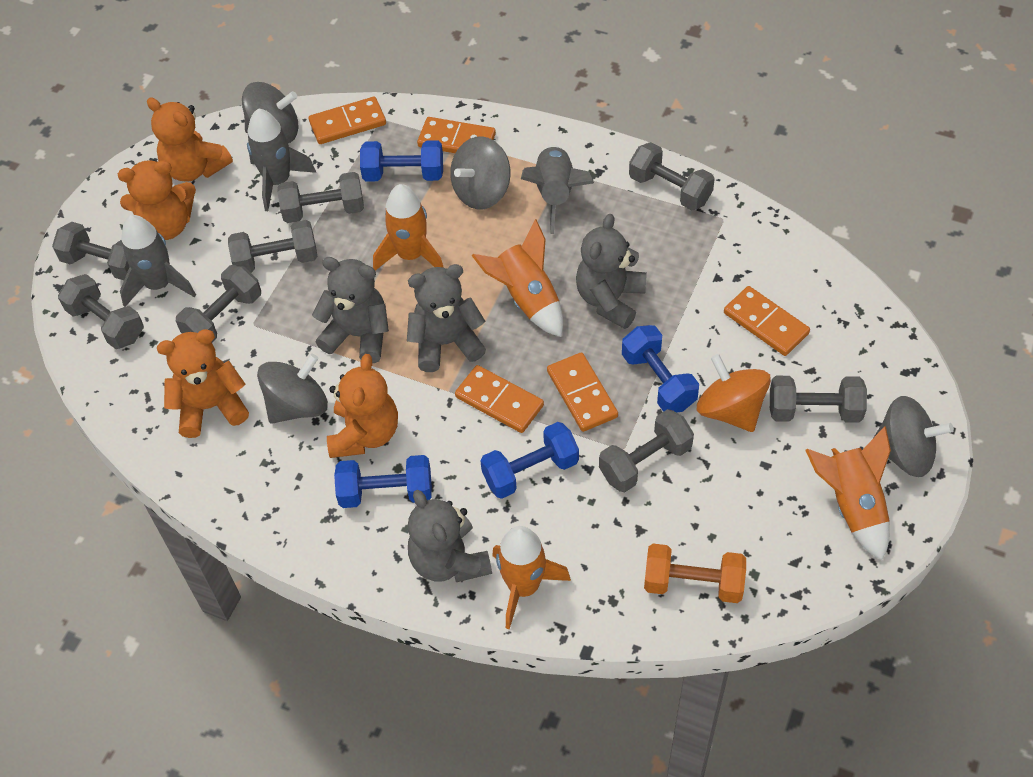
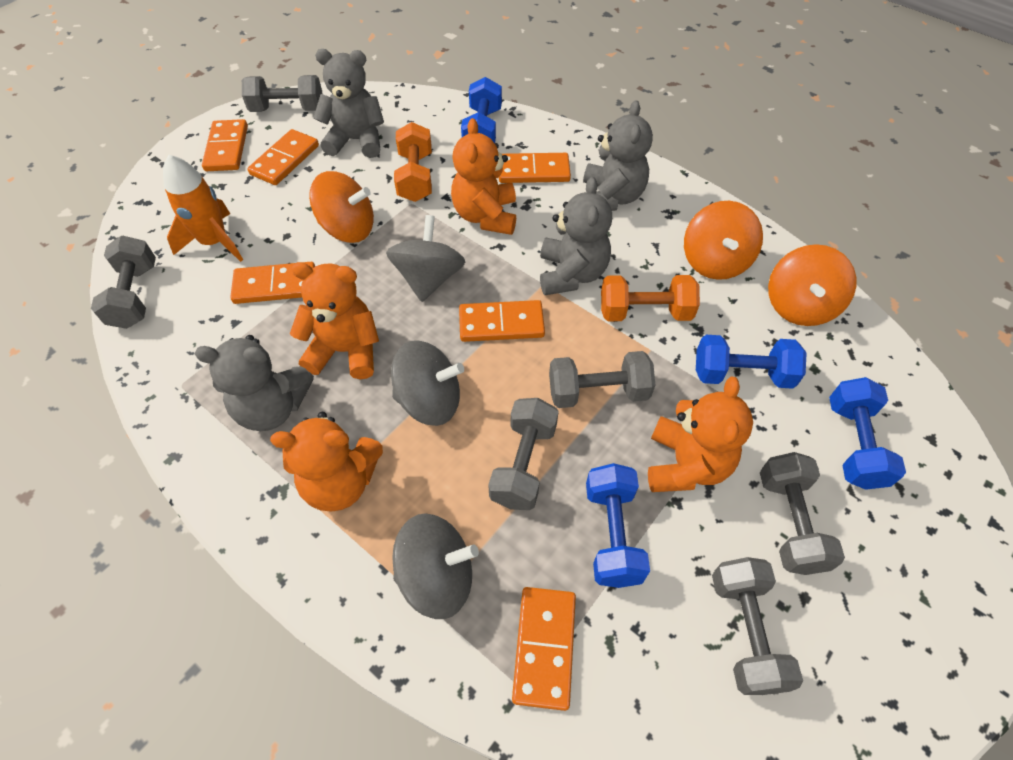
grey dumbbell: [52,222,130,280] [58,274,144,349] [176,265,261,343] [228,220,317,273] [277,172,364,223] [599,409,694,492] [629,142,715,210] [770,376,867,423] = 8 -> [91,236,156,329] [242,75,322,112] [488,398,559,510] [549,351,655,408] [712,557,803,695] [760,452,845,575] = 6
grey rocket: [120,215,196,307] [247,108,316,211] [521,145,594,234] = 3 -> none = 0
grey spinning top: [242,82,298,143] [257,354,328,424] [450,136,510,209] [874,396,954,477] = 4 -> [386,215,465,302] [391,340,464,426] [392,513,479,619] = 3
orange domino: [309,97,386,144] [417,117,496,153] [455,365,544,433] [547,352,618,432] [724,286,810,356] = 5 -> [202,119,248,171] [230,262,315,304] [247,129,319,185] [459,300,545,342] [499,153,571,183] [512,587,576,711] = 6
orange dumbbell: [644,544,746,603] = 1 -> [394,122,432,202] [601,275,700,321] = 2
orange rocket: [373,184,444,270] [472,219,563,337] [492,526,571,630] [805,426,891,561] = 4 -> [163,155,243,262] = 1
orange spinning top: [697,354,771,432] = 1 -> [309,171,374,243] [684,201,763,280] [768,244,856,326] = 3

